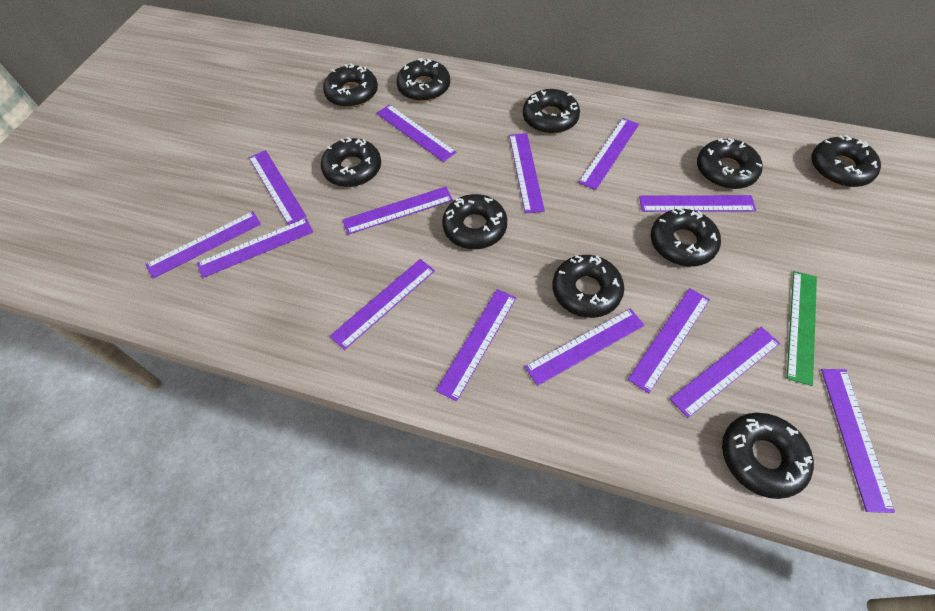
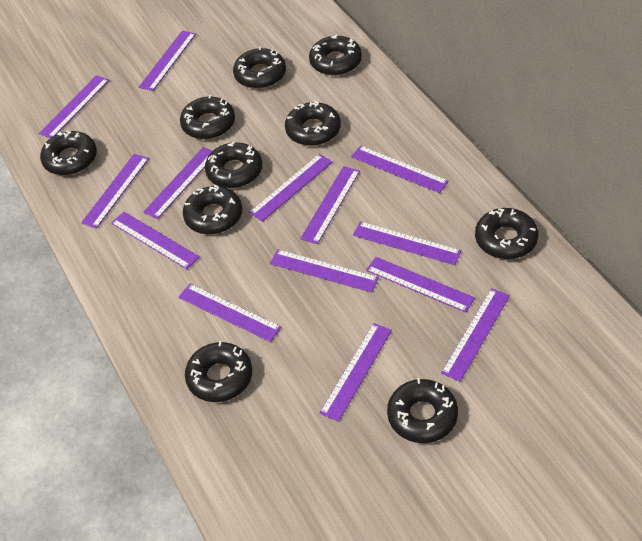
green ruler: [787,271,817,386] = 1 -> none = 0

